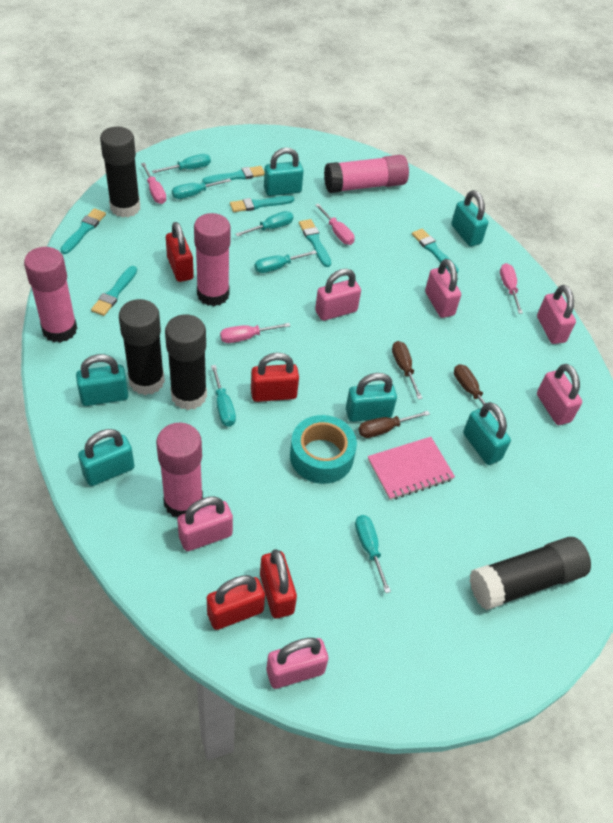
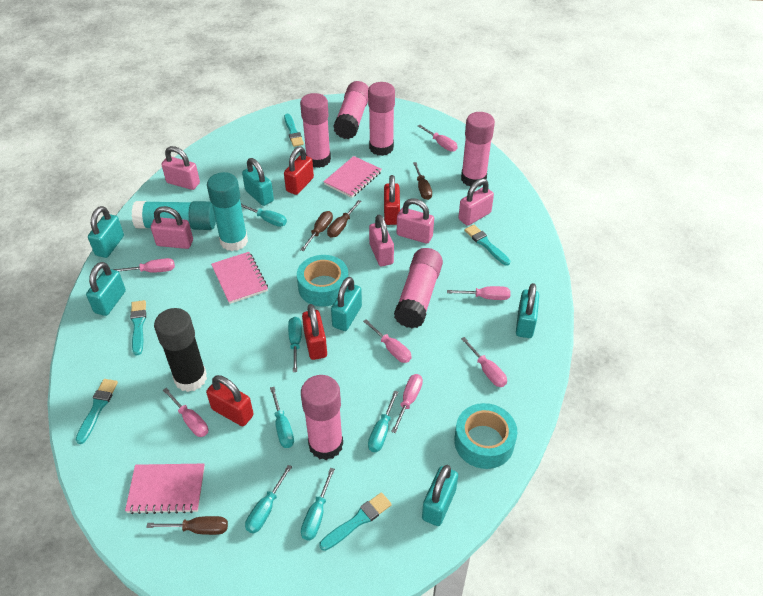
black glue stick: [100,127,140,218] [119,299,165,395] [165,314,207,410] [470,537,591,610] = 4 -> [154,308,207,392] = 1
brown screwdriver: [358,411,430,438] [392,341,422,399] [454,364,498,421] = 3 -> [146,516,228,535] [300,211,333,251] [327,200,361,238] [413,162,432,200] = 4
pink glue stick: [24,247,77,343] [156,423,203,517] [194,213,231,306] [324,155,409,193] = 4 -> [300,93,331,168] [301,375,343,460] [333,81,369,139] [368,82,395,156] [394,248,443,328] [461,112,495,187] = 6
pink notebook: [368,437,455,500] = 1 -> [125,464,205,514] [211,252,268,304] [323,156,382,198] = 3
pink padlock: [177,497,233,551] [267,638,328,689] [315,269,361,321] [425,259,461,318] [537,285,576,344] [537,364,582,425] = 6 -> [151,206,193,249] [161,146,200,190] [369,215,394,266] [397,198,434,243] [458,178,494,226] = 5
pink screwdriver: [141,163,166,204] [220,323,290,343] [315,204,355,245] [500,263,523,314] = 4 -> [112,258,175,273] [163,388,208,437] [363,319,411,363] [391,374,423,433] [418,125,458,152] [447,286,511,300] [461,337,507,387] = 7
turquoise brush: [60,208,106,254] [91,266,137,316] [202,166,264,184] [230,195,294,212] [299,219,331,267] [412,229,459,273] = 6 -> [76,379,118,444] [130,300,146,356] [284,114,304,147] [319,492,392,551] [464,225,510,266] = 5
turquoise glue stick: none = 0 -> [132,201,216,230] [207,172,248,251] = 2
turquoise tape: [290,415,357,484] = 1 -> [297,255,348,307] [454,403,517,469] = 2

